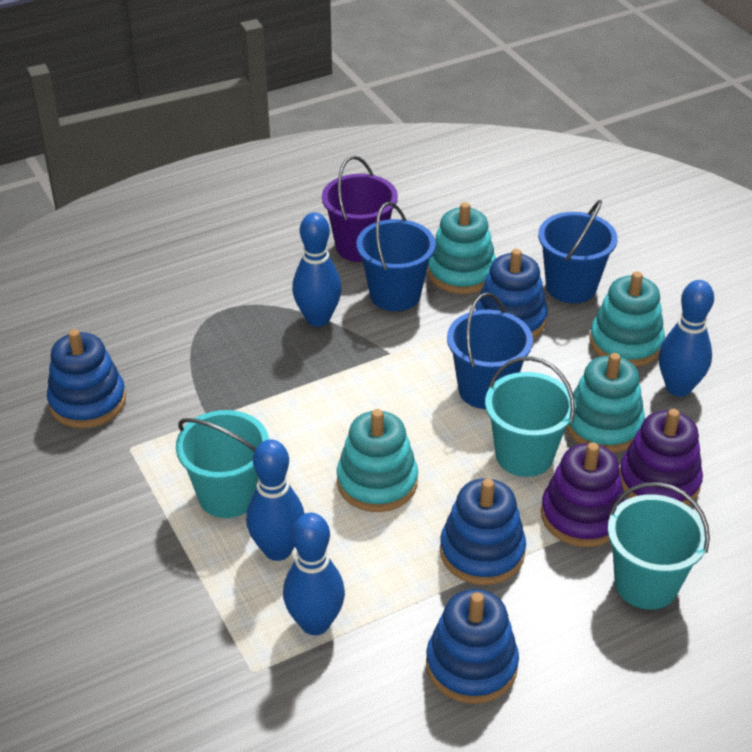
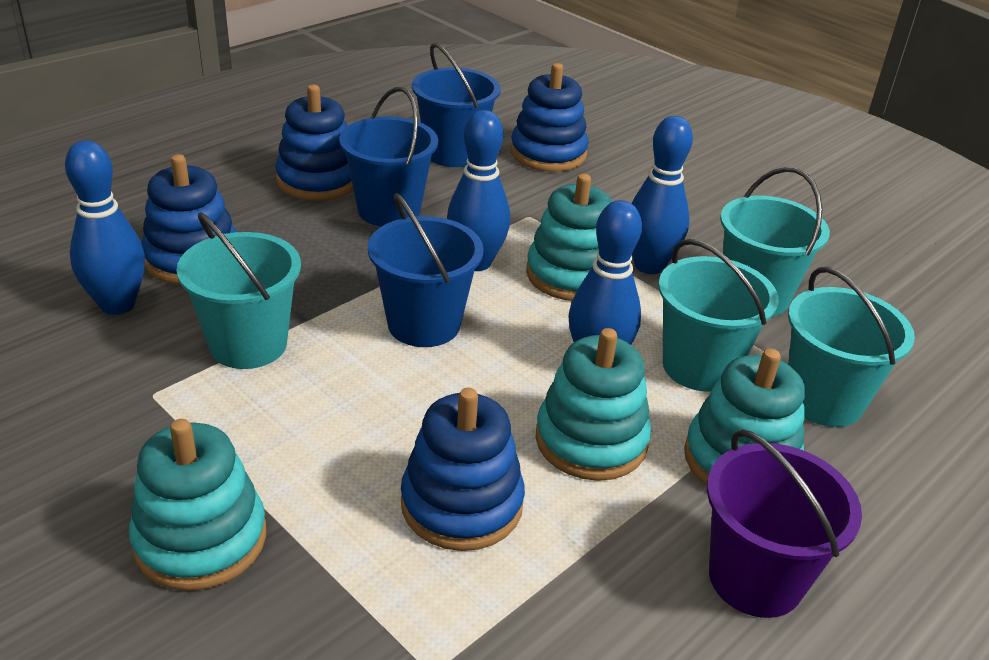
purple stacking toy: [541,442,625,547] [620,409,703,506] = 2 -> none = 0
turquoise bucket: [176,410,269,518] [485,356,576,477] [607,482,710,610] = 3 -> [177,212,301,369] [658,239,779,392] [720,167,830,316] [788,267,915,427] = 4

